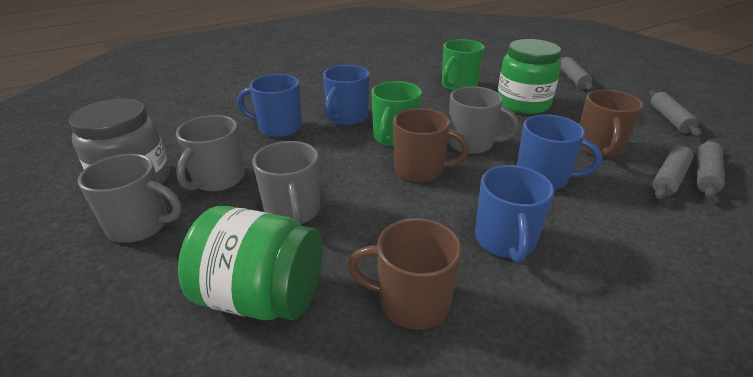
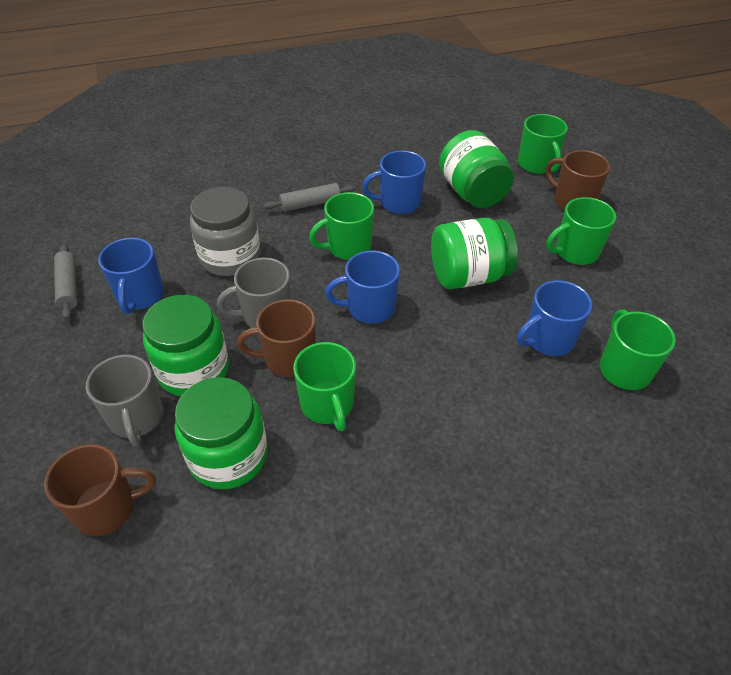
green jar: [178,206,323,320] [498,39,561,114] = 2 -> [142,295,229,396] [175,377,267,489] [431,218,518,289] [439,130,514,208] = 4
green mug: [371,81,422,147] [442,39,485,91] = 2 -> [293,342,356,431] [309,192,374,260] [518,114,568,174] [546,197,616,265] [600,309,676,390] = 5
grey mug: [78,154,182,243] [176,115,245,192] [252,141,320,226] [448,86,519,154] = 4 -> [86,355,163,446] [217,258,291,328] = 2
grey rolling pin: [559,57,593,90] [649,90,702,137] [652,145,694,199] [697,140,725,199] = 4 -> [54,244,78,319] [263,183,355,212] = 2

